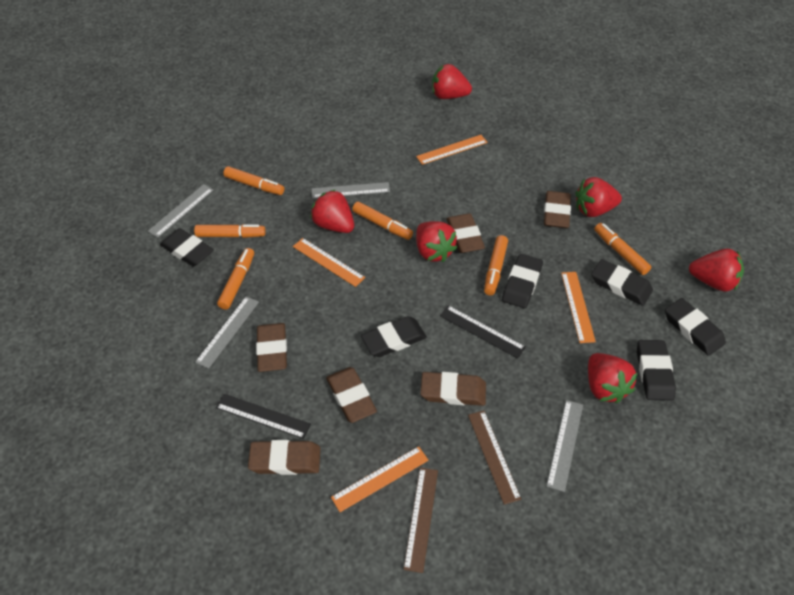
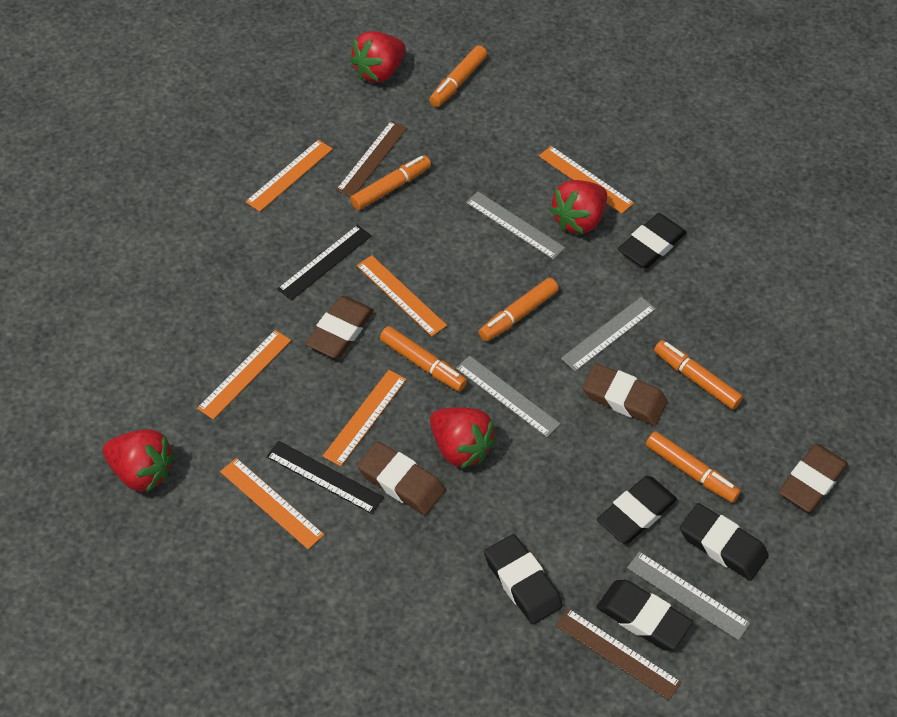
black eraser: [160,228,214,267] [361,316,427,357] [502,254,543,308] [591,259,653,306] [637,340,676,400] [665,298,726,356] = 6 -> [484,534,563,625] [597,476,677,544] [597,580,693,650] [618,213,687,268] [680,503,769,581] = 5
brown eraser: [248,440,320,475] [256,323,287,372] [326,367,377,423] [421,372,486,406] [446,213,485,253] [544,191,571,228] = 6 -> [305,296,374,358] [357,441,445,515] [583,363,667,426] [778,444,848,512] = 4
orange ruler: [293,238,365,287] [331,446,429,512] [416,135,488,165] [561,272,596,343] = 4 -> [197,330,291,420] [220,458,324,549] [245,139,333,212] [323,370,407,467] [357,255,447,337] [539,146,634,214] = 6
red strawberry: [310,189,354,233] [416,221,457,262] [432,64,472,99] [576,177,622,217] [588,353,638,403] [689,249,744,292] = 6 -> [103,429,175,493] [349,31,406,83] [430,407,496,469] [549,180,607,234] = 4

